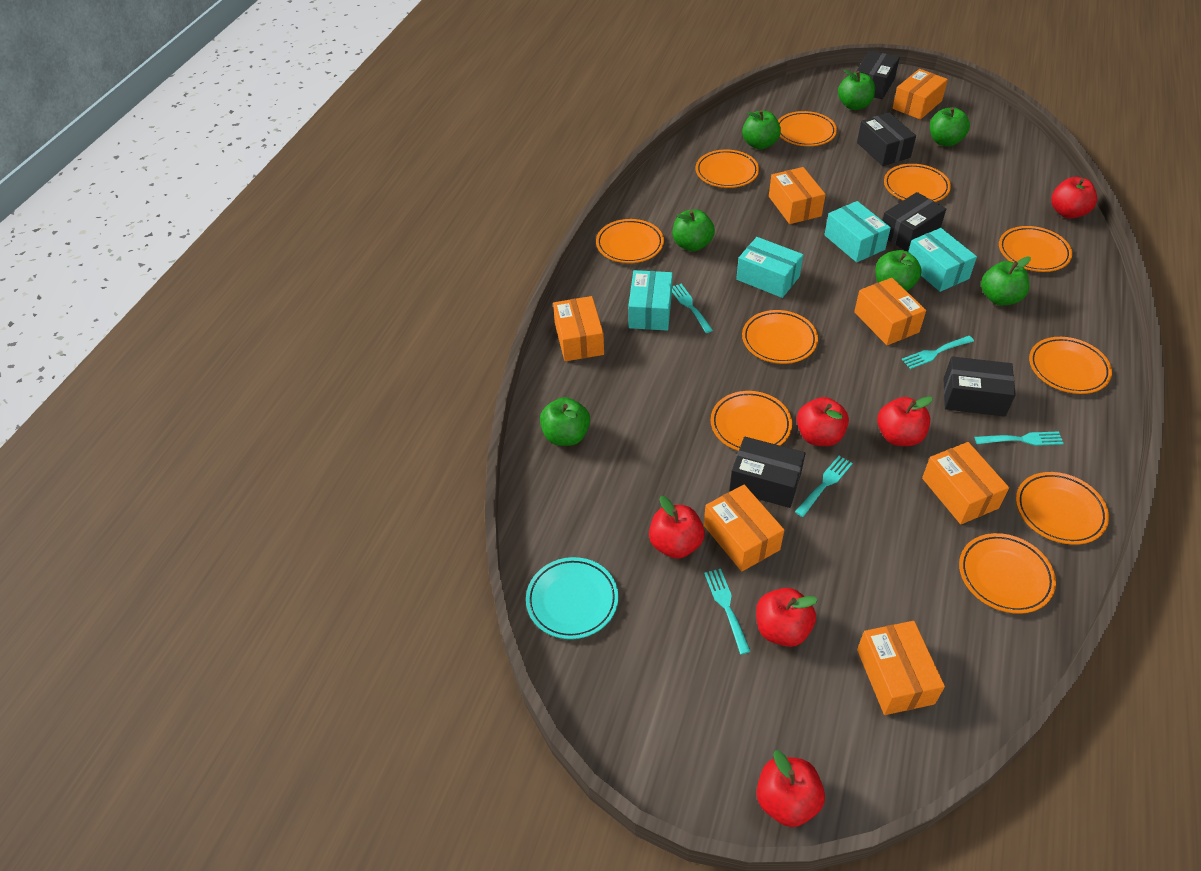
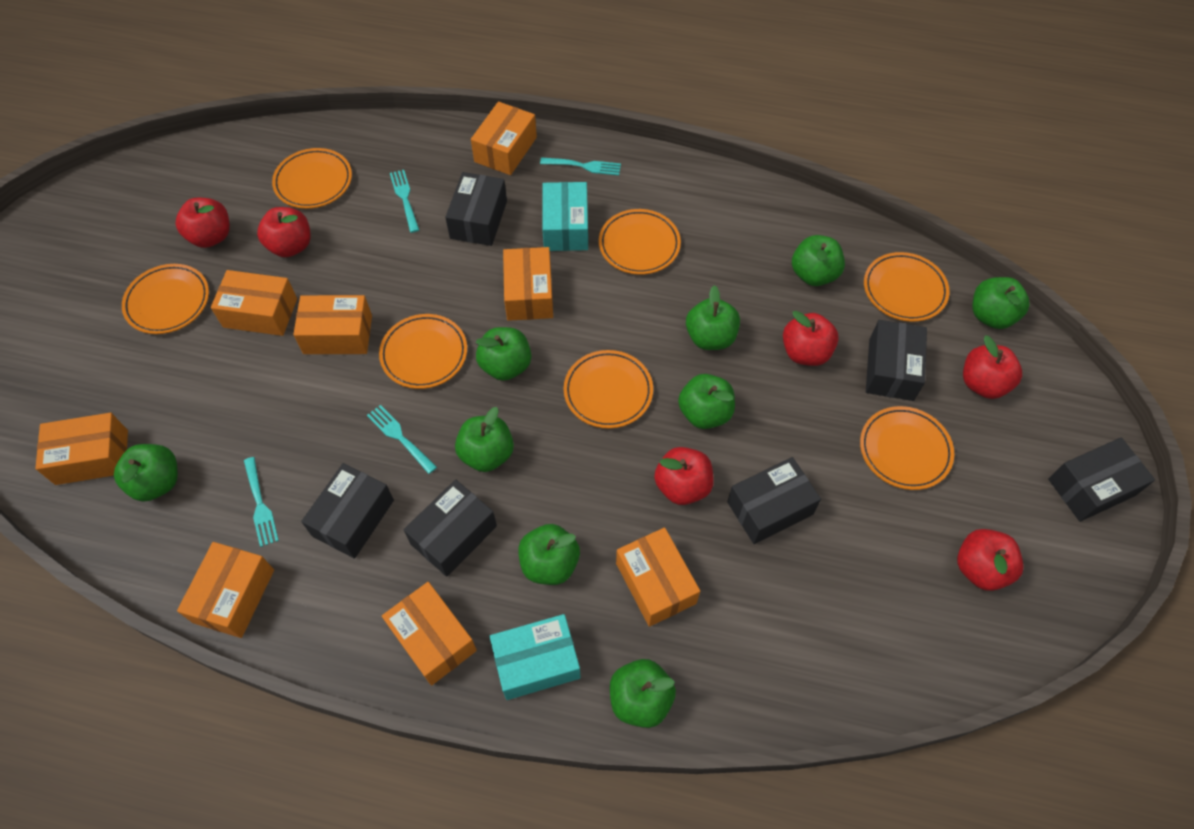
black box: [729,436,806,508] [856,51,900,99] [857,113,916,166] [882,192,946,252] [943,357,1016,417] = 5 -> [301,463,394,559] [404,479,497,577] [445,172,507,246] [727,457,821,544] [866,320,927,401] [1048,437,1155,522] = 6
green apple: [540,397,590,446] [673,209,715,251] [742,110,781,149] [838,70,875,110] [875,250,922,291] [930,107,970,146] [981,257,1031,306] = 7 -> [114,444,178,501] [455,407,514,472] [475,327,531,381] [518,524,580,585] [610,659,676,728] [678,374,735,429] [686,285,740,350] [792,235,845,286] [972,277,1030,329] = 9
orange box: [553,296,604,361] [704,485,784,571] [769,167,826,224] [854,278,926,345] [857,621,945,715] [892,69,948,120] [922,442,1009,524] = 7 -> [35,413,128,485] [177,542,274,638] [211,270,297,336] [293,295,372,354] [382,582,477,686] [471,102,537,175] [503,247,553,321] [616,527,700,627] = 8
orange plate: [596,219,664,263] [696,150,759,188] [711,391,792,451] [742,310,818,364] [778,111,837,146] [884,164,951,202] [959,533,1056,614] [999,226,1072,272] [1016,472,1109,545] [1029,337,1112,394] = 10 -> [122,264,209,334] [272,148,352,209] [379,314,467,389] [564,350,653,429] [599,209,681,275] [860,406,954,490] [864,252,950,322] = 7
turquoise box: [628,270,673,331] [736,237,803,298] [824,201,891,262] [908,228,977,292] = 4 -> [490,614,581,700] [542,182,588,251] = 2
turquoise fork: [672,284,713,333] [704,569,751,654] [795,456,853,517] [902,336,974,369] [975,431,1064,446] = 5 -> [244,457,279,547] [367,405,437,474] [390,170,419,233] [540,157,621,175] = 4
turquoise plate: [526,557,618,639] = 1 -> none = 0

